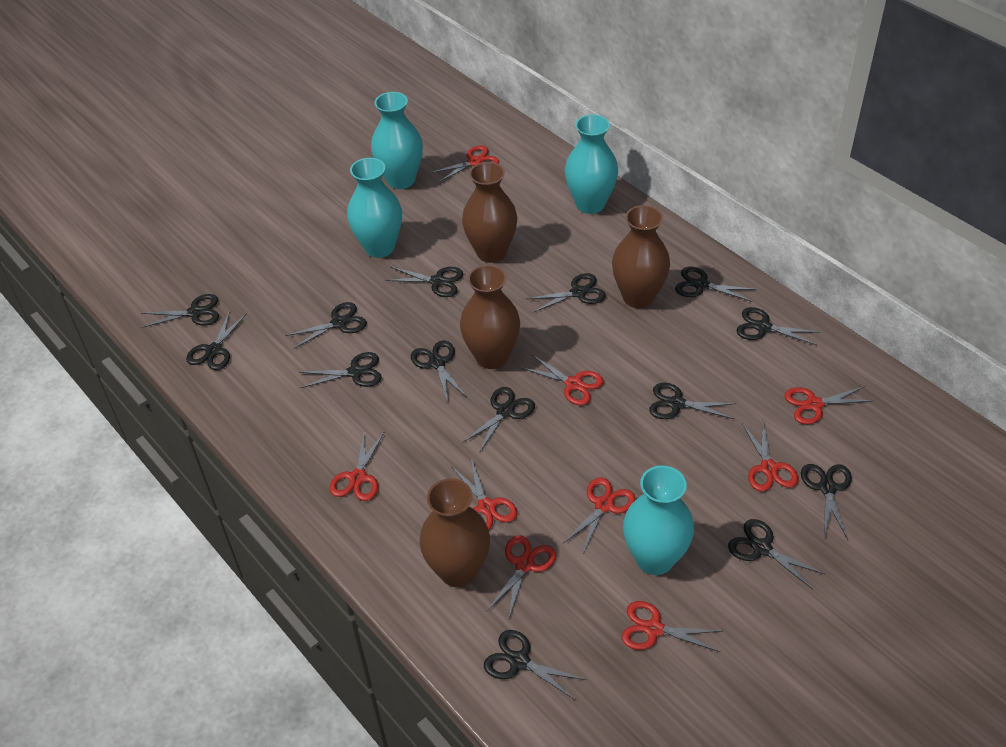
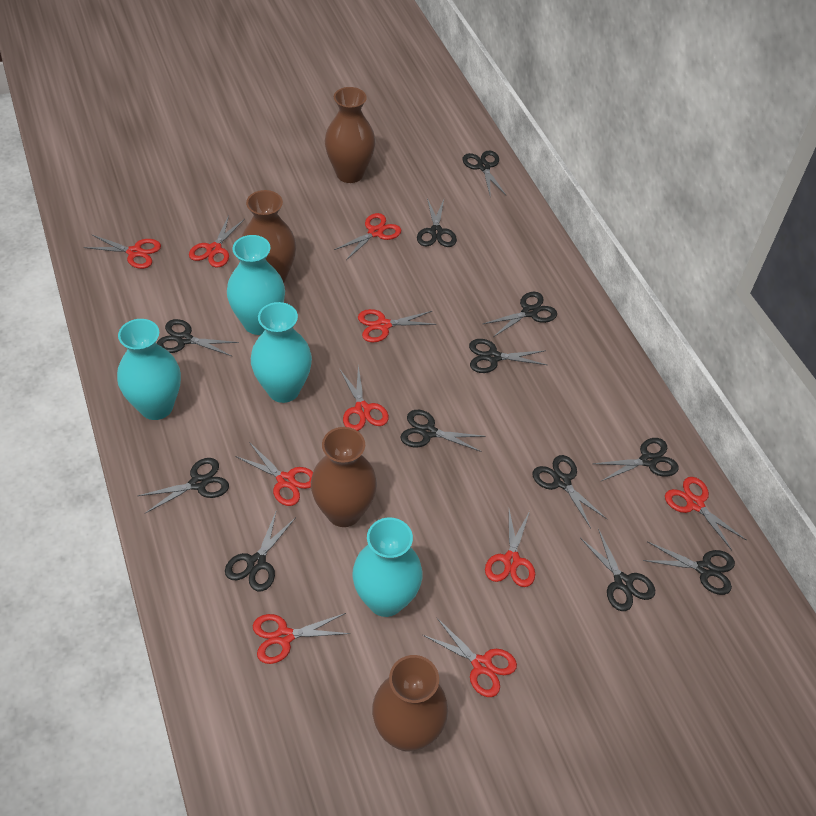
black scissors: [141,294,219,328] [186,310,247,370] [285,302,367,349] [299,352,382,388] [385,267,463,297] [411,341,466,403] [462,387,535,453] [484,630,586,700] [526,273,606,312] [649,383,736,419] [675,267,756,302] [728,519,825,589] [736,307,819,345] [801,464,852,539] = 14 -> [138,458,229,513] [157,319,239,357] [225,510,295,591] [400,410,486,452] [417,198,457,247] [463,150,506,195] [469,339,547,373] [483,292,557,337] [533,455,607,528] [580,529,655,611] [593,438,679,482] [643,541,735,595] = 12
red scissors: [329,432,384,501] [430,146,499,183] [451,459,517,530] [487,535,556,621] [522,355,604,405] [563,478,635,553] [621,601,722,652] [742,422,798,492] [784,386,873,424] = 9 -> [84,234,161,269] [189,215,245,267] [235,442,313,506] [253,613,351,664] [334,213,401,260] [340,365,389,431] [358,309,437,343] [423,618,517,697] [485,509,535,587] [665,477,746,550] = 10

